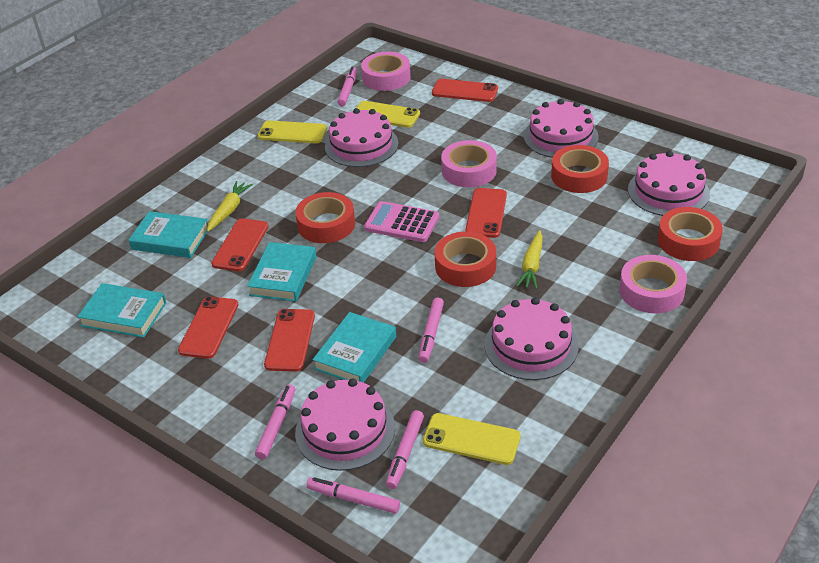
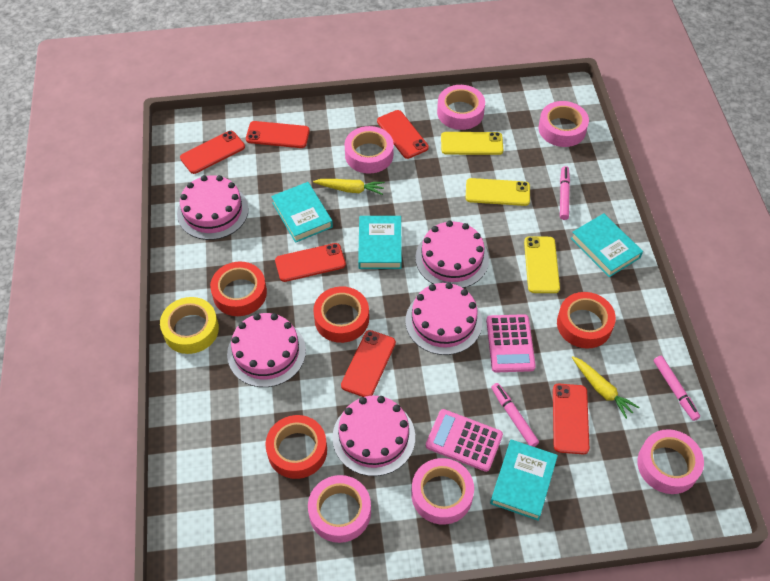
pink calculator: [364,201,439,242] = 1 -> [426,409,503,472] [486,314,536,372] = 2
pink marker: [255,384,295,460] [306,477,400,514] [337,67,357,106] [386,410,424,489] [419,298,444,363] = 5 -> [491,383,539,447] [560,166,570,220] [654,356,700,421] = 3
pink tape: [361,52,411,91] [441,140,497,187] [619,255,687,313] = 3 -> [308,475,371,543] [345,126,394,174] [411,458,474,525] [437,85,485,130] [539,101,589,147] [637,429,704,494] = 6
red phone: [178,296,239,359] [211,218,269,271] [264,309,315,372] [432,79,498,102] [465,188,507,238] = 5 -> [180,131,245,174] [246,121,310,148] [275,243,346,282] [341,330,396,397] [377,110,429,159] [553,384,589,454] = 6
yellow tape: none = 0 -> [160,297,219,354] = 1

